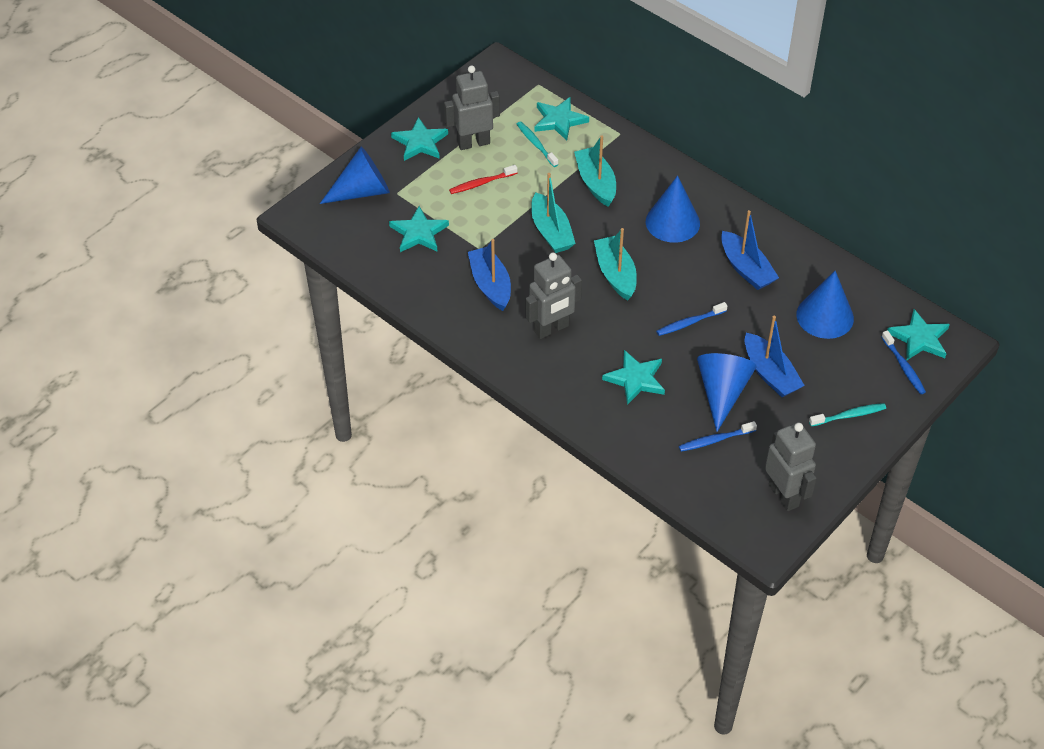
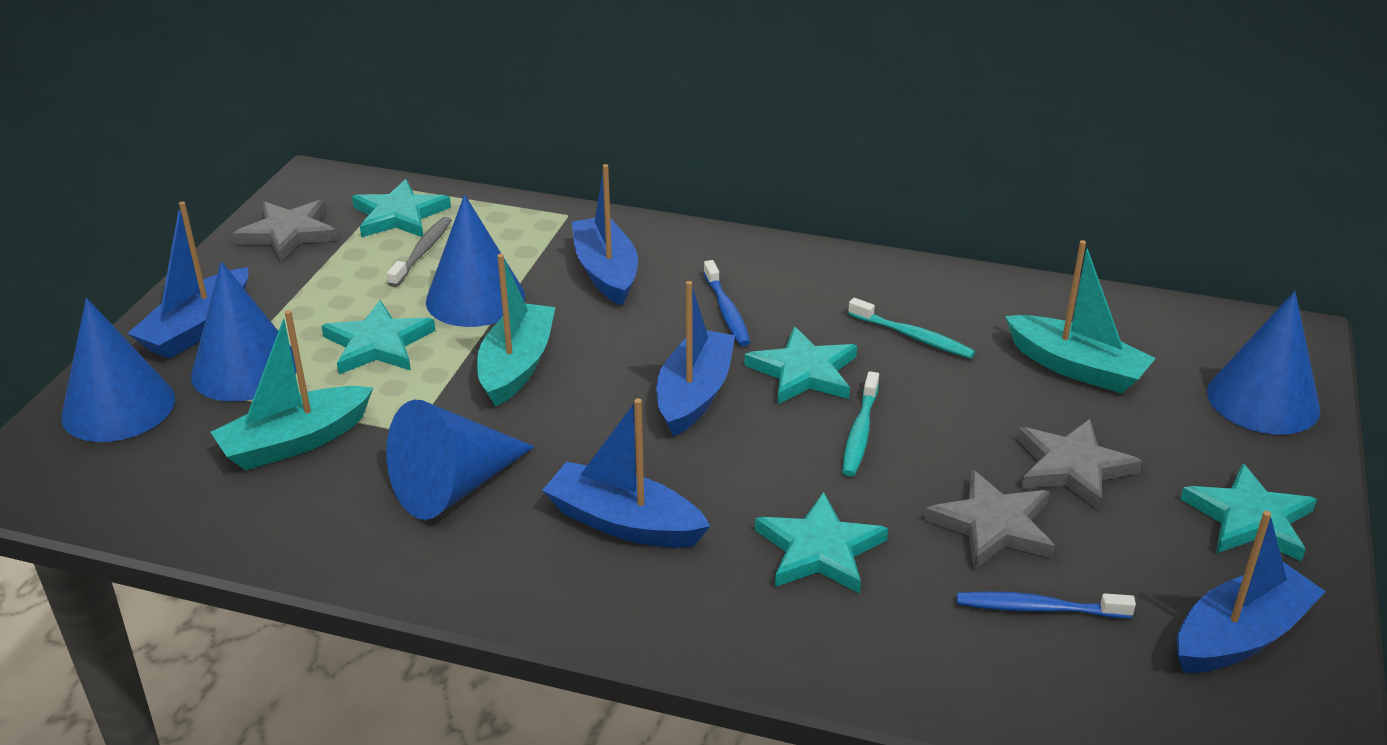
blue boat: [468,239,511,311] [721,210,779,290] [744,316,805,397] = 3 -> [127,201,249,359] [542,399,710,548] [572,164,638,306] [656,281,735,437] [1177,511,1326,673] = 5
blue cone: [320,147,390,204] [646,175,700,243] [697,353,757,432] [796,271,854,339] = 4 -> [61,298,175,442] [191,261,297,402] [386,400,534,520] [426,194,525,327] [1207,291,1320,435] = 5
blue toothbrush: [656,302,727,336] [679,421,757,452] [882,330,926,394] = 3 -> [703,260,751,346] [957,591,1136,618] = 2
grey robot: [444,65,500,150] [525,253,582,339] [765,422,817,511] = 3 -> none = 0
grey star: none = 0 -> [233,200,338,262] [924,470,1055,569] [1017,419,1143,511] = 3
grey toothbrush: none = 0 -> [387,217,452,287] = 1
red toothbrush: [449,165,517,194] = 1 -> none = 0

